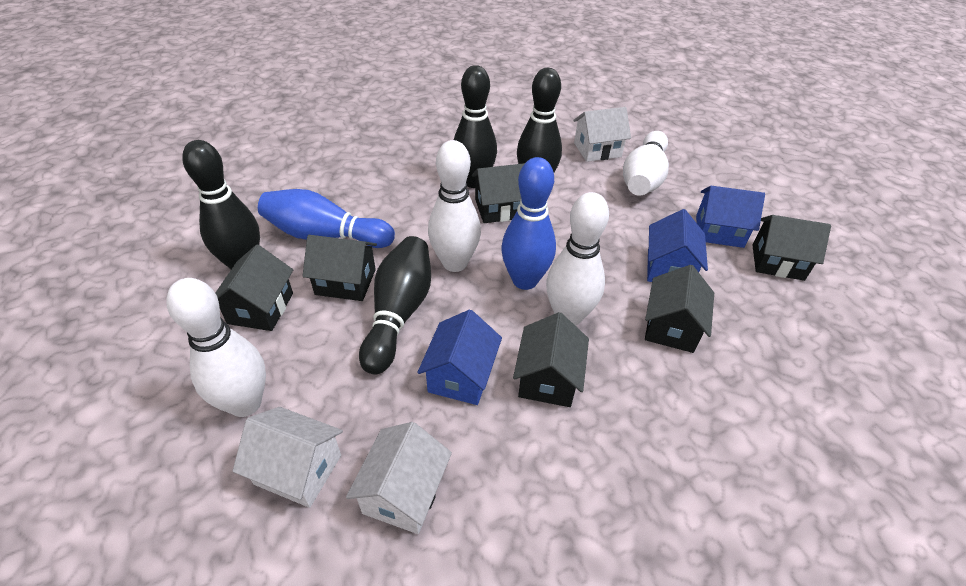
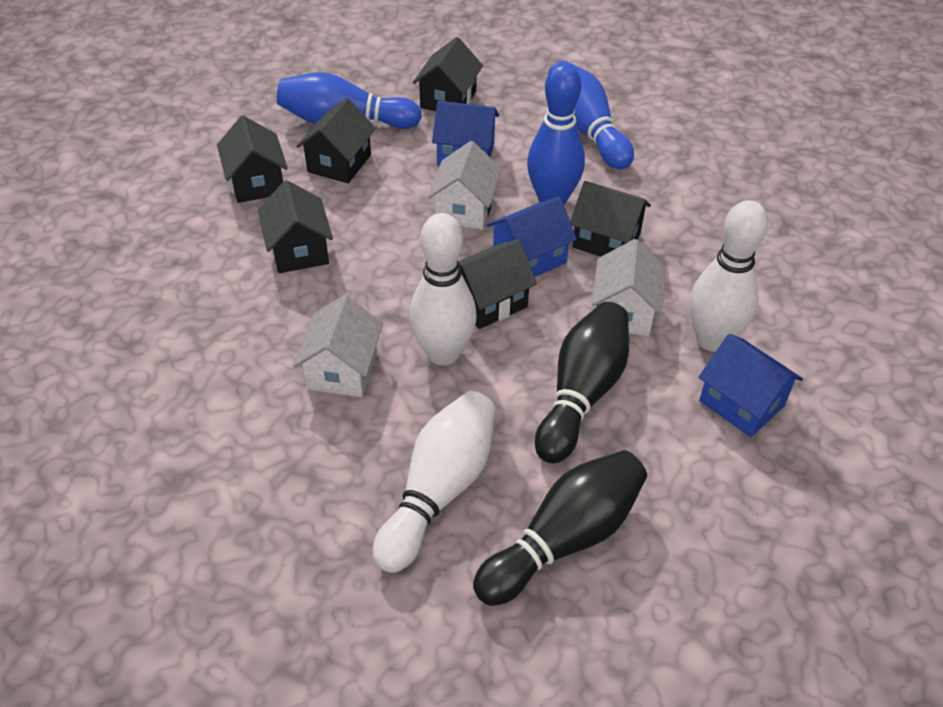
black bowling pin: [182,140,260,269] [359,236,431,375] [454,65,497,188] [517,68,562,172] = 4 -> [473,450,647,606] [535,302,629,463] = 2
blue bowling pin: [258,189,395,248] [501,157,556,290] = 2 -> [277,73,422,129] [527,63,585,205] [548,61,634,170] = 3
white bowling pin: [166,278,266,417] [428,140,481,272] [546,192,609,326] [623,131,669,196] = 4 -> [373,391,495,573] [409,213,477,366] [689,200,768,352] = 3

